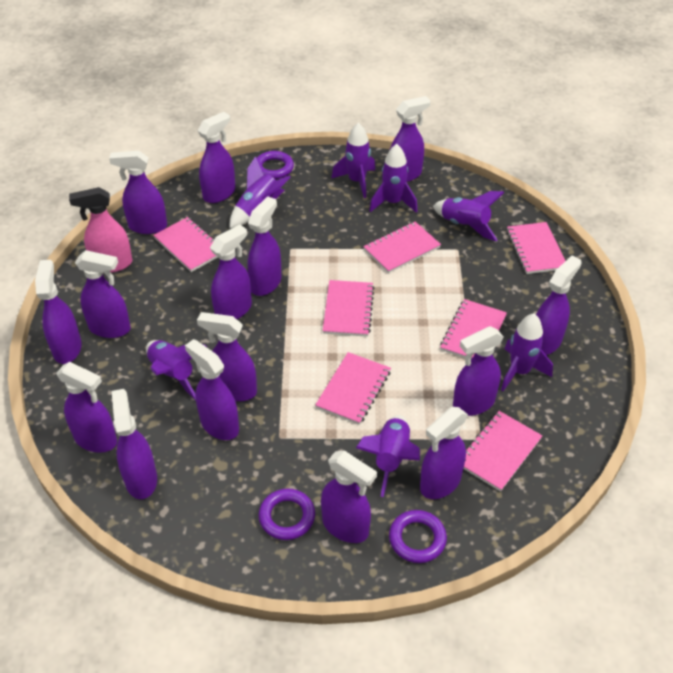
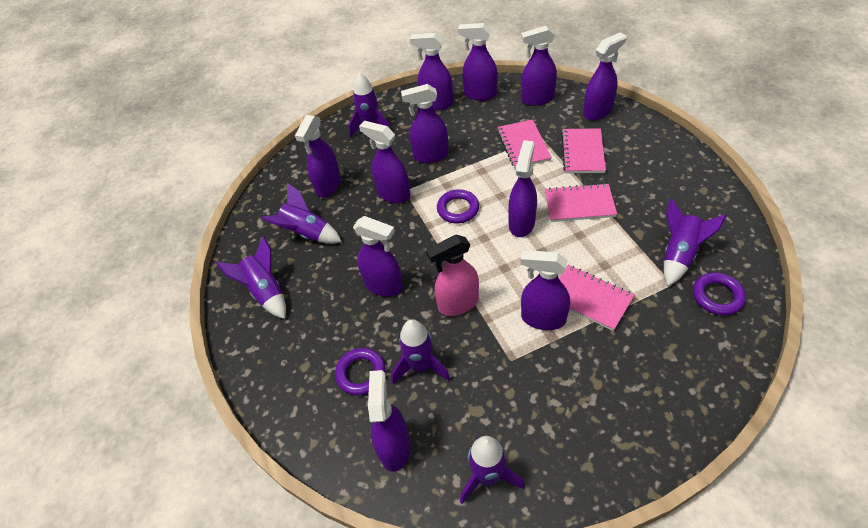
pink notebook: [153,217,218,272] [315,352,391,425] [323,280,374,337] [363,222,441,273] [440,299,507,359] [464,411,543,492] [507,222,565,274] = 7 -> [497,119,552,168] [545,183,617,222] [559,265,635,331] [561,128,606,173] = 4
purple rocket: [146,340,207,400] [230,156,291,229] [331,123,375,198] [356,415,420,497] [369,144,418,213] [433,191,505,241] [501,313,553,391] = 7 -> [216,236,286,319] [261,183,342,244] [348,73,390,137] [391,319,450,384] [460,436,525,504] [664,198,727,286] = 6
purple spray bottle: [35,260,82,364] [56,362,117,453] [75,250,131,338] [109,151,167,234] [112,389,157,499] [185,339,239,440] [197,312,257,402] [198,112,235,203] [210,224,252,319] [248,196,281,296] [321,450,377,543] [389,96,430,182] [420,407,468,499] [453,326,504,416] [536,256,582,355] = 15 -> [295,115,341,197] [353,216,403,297] [359,121,410,204] [368,370,411,472] [401,84,449,163] [410,33,453,110] [458,23,498,101] [508,140,537,237] [521,26,557,106] [521,250,570,330] [583,32,627,121] = 11

